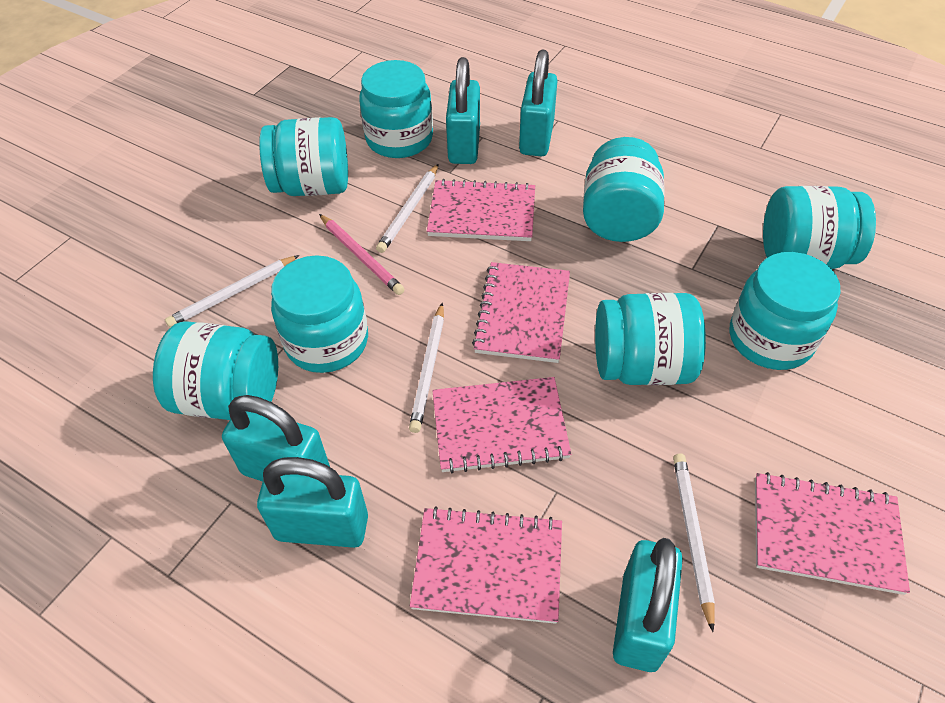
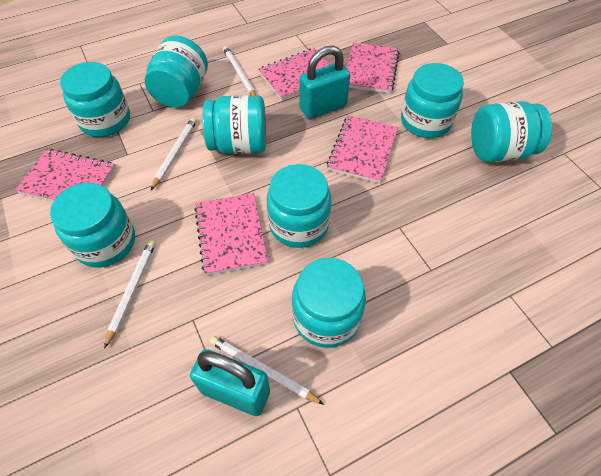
pink pencil: [319,214,404,295] = 1 -> none = 0
turquoise padlock: [222,395,330,482] [257,457,368,548] [446,57,480,164] [519,49,558,157] [613,538,683,672] = 5 -> [190,349,270,416] [299,45,350,119] = 2

